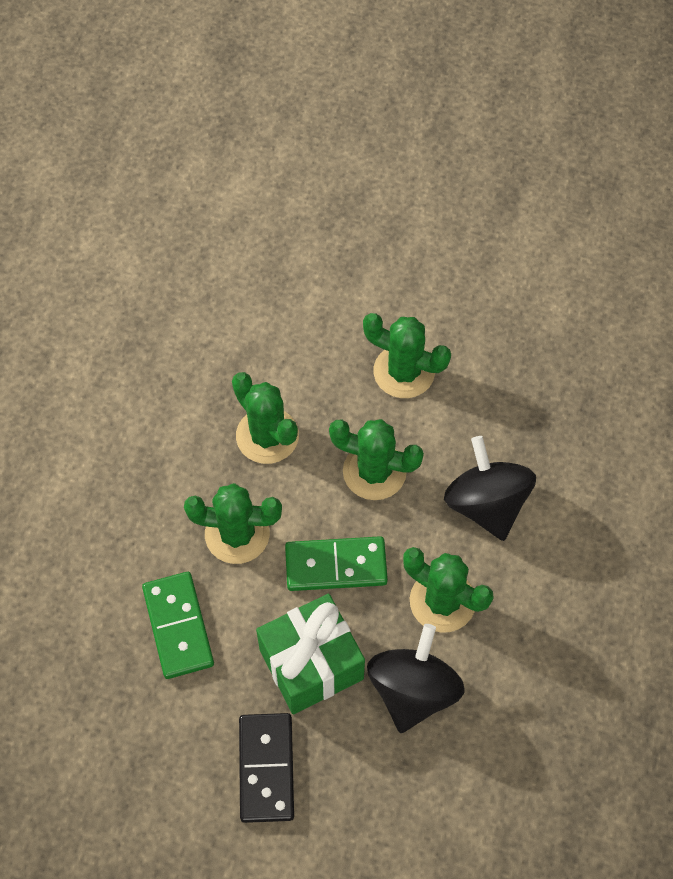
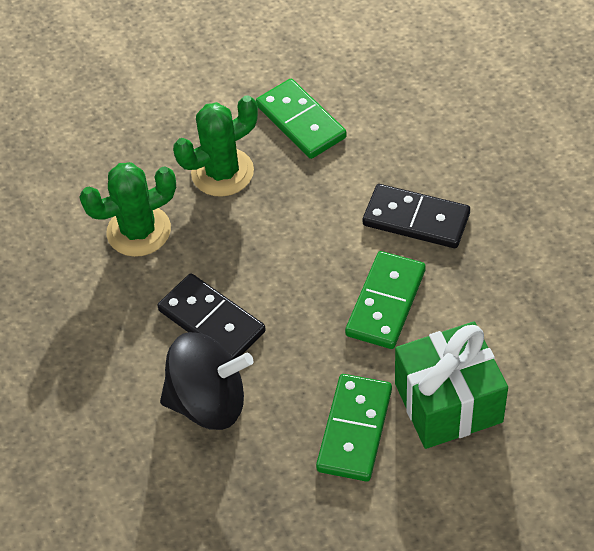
black domino: [239,713,294,823] = 1 -> [158,274,266,359] [363,184,470,248] = 2
black spinning top: [367,624,465,733] [444,436,536,541] = 2 -> [160,332,253,430] = 1
green cactus: [184,483,282,564] [232,372,299,464] [329,419,424,500] [363,313,451,398] [403,547,493,633] = 5 -> [79,162,176,257] [173,95,258,197] = 2
green domino: [142,572,214,679] [285,536,388,591] = 2 -> [256,79,347,159] [316,374,392,482] [345,251,426,349] = 3

